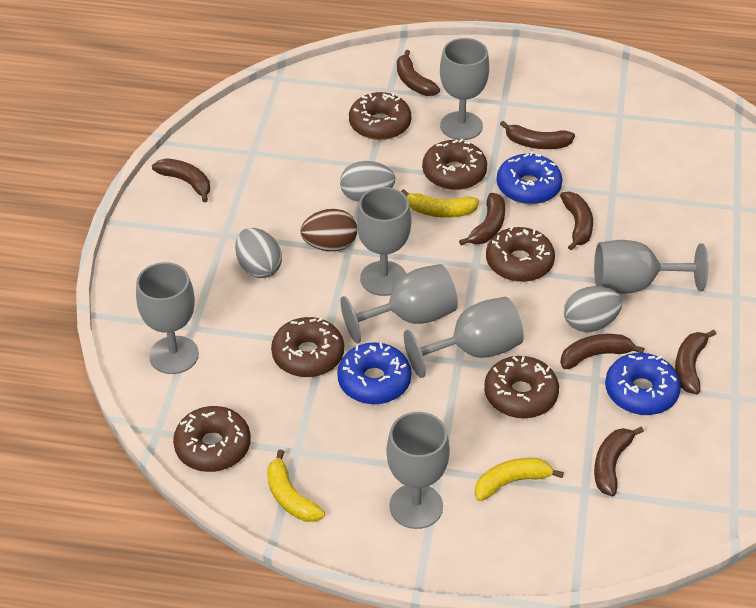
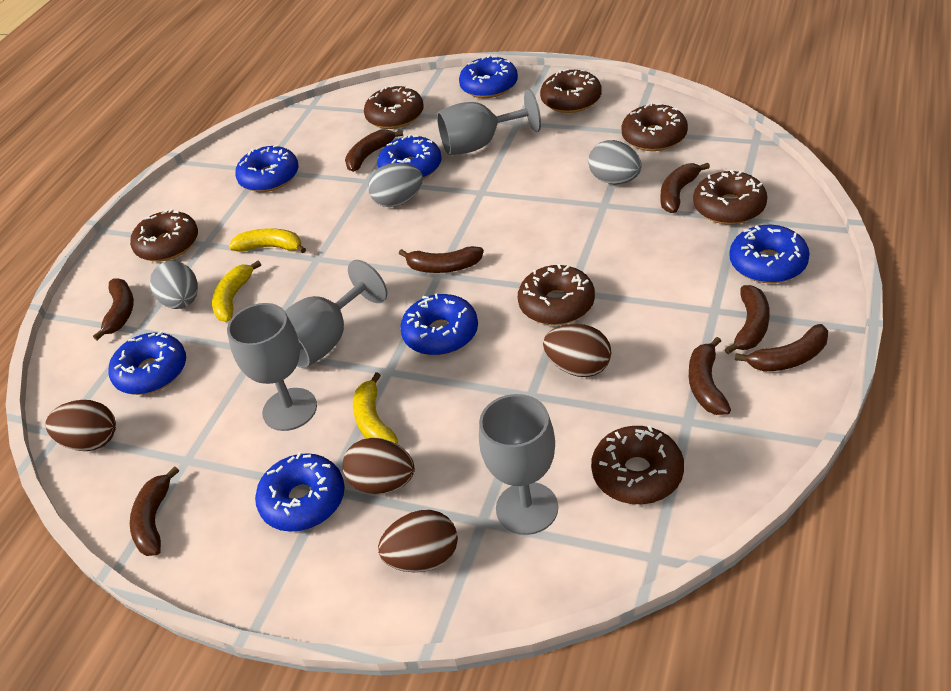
blue donut: [337,342,411,404] [497,152,562,204] [605,353,681,415] = 3 -> [108,331,186,395] [235,145,299,192] [255,452,345,532] [377,134,442,179] [400,294,478,355] [459,55,518,98] [729,225,810,283] = 7
brown donut: [173,406,251,472] [271,317,344,377] [349,92,411,140] [422,139,487,190] [484,356,559,419] [486,226,555,282] = 6 -> [130,209,198,262] [364,85,424,129] [518,264,595,325] [540,69,602,113] [591,425,684,504] [621,102,688,151] [693,170,767,225] = 7
brown egg: [300,209,357,251] = 1 -> [45,400,116,451] [343,438,415,494] [378,510,458,572] [543,324,612,377] = 4
grey goblet: [136,262,199,374] [340,264,458,344] [356,187,411,296] [386,412,450,529] [404,297,524,378] [440,38,489,140] [594,240,708,294] = 7 -> [227,303,317,431] [285,260,387,368] [437,89,541,155] [479,394,558,535] = 4

